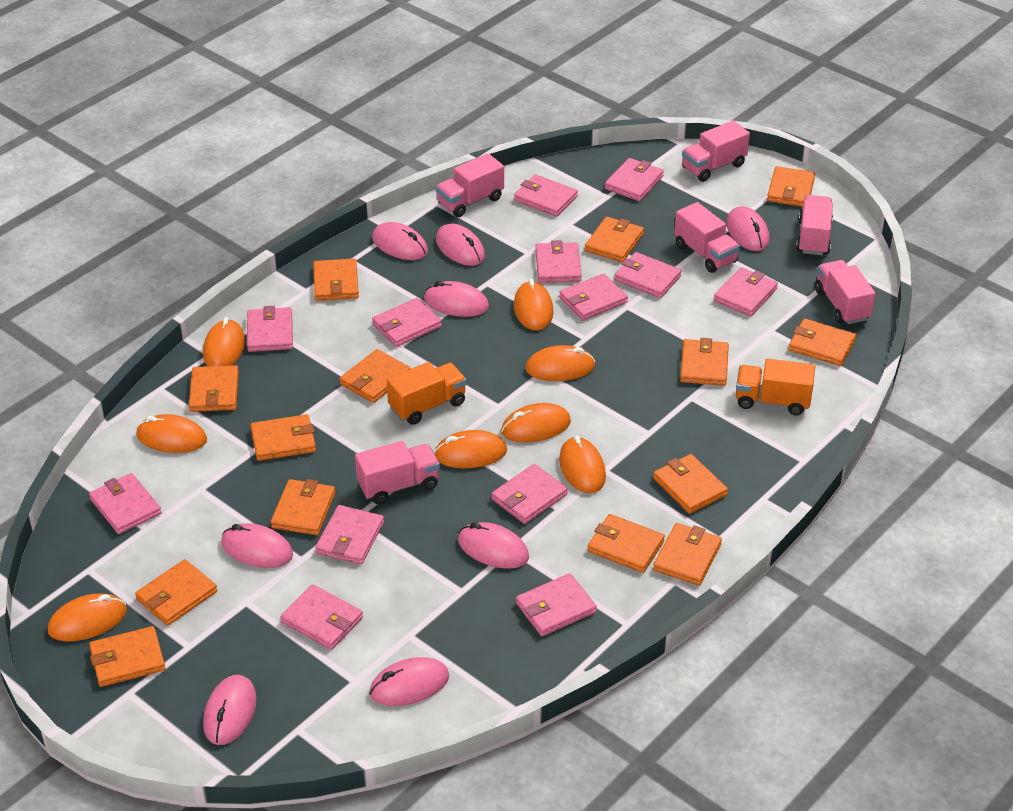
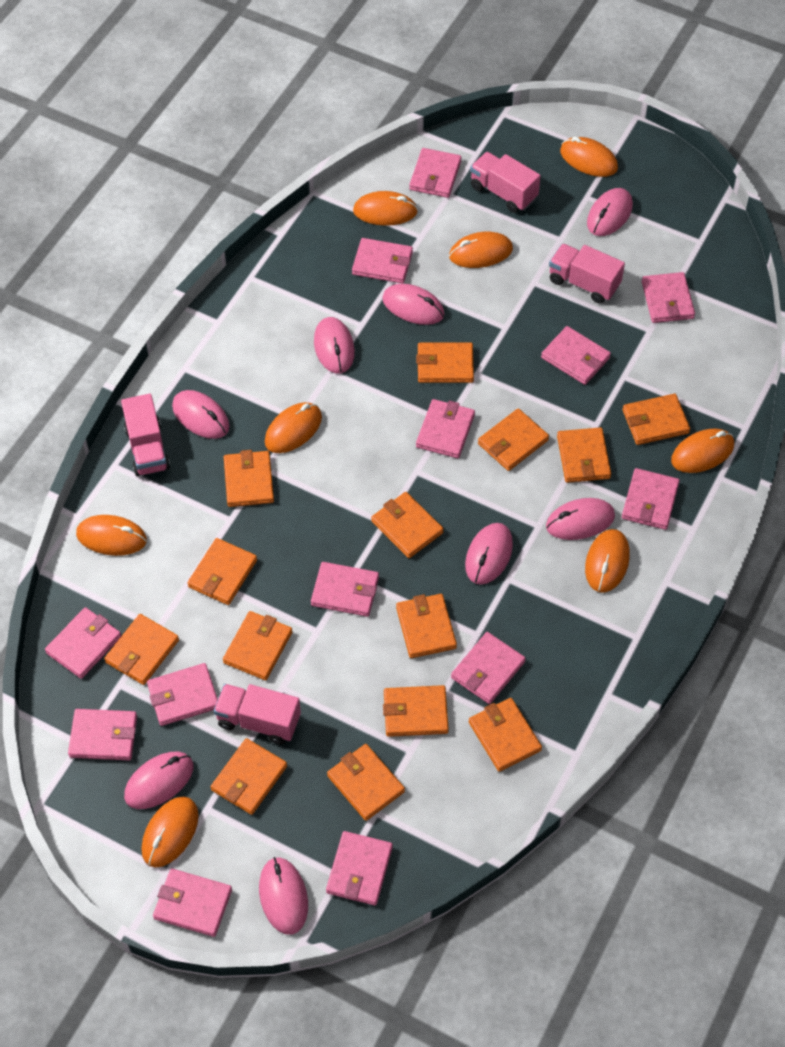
orange truck: [387,362,467,425] [736,359,815,415] = 2 -> none = 0
pink truck: [355,441,440,504] [436,153,504,217] [674,202,740,273] [682,120,750,182] [796,195,833,255] [815,260,875,324] = 6 -> [121,394,170,476] [214,684,301,745] [470,152,541,213] [549,244,625,304] = 4

